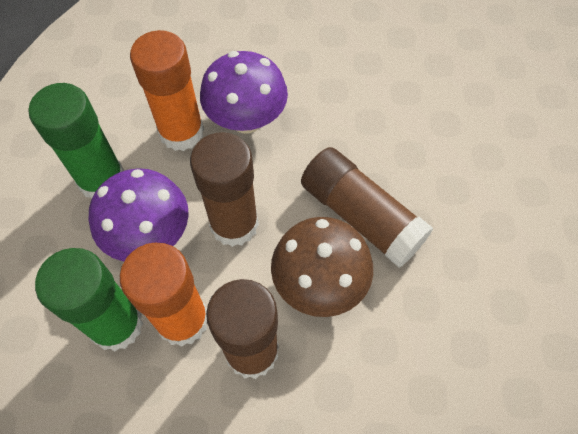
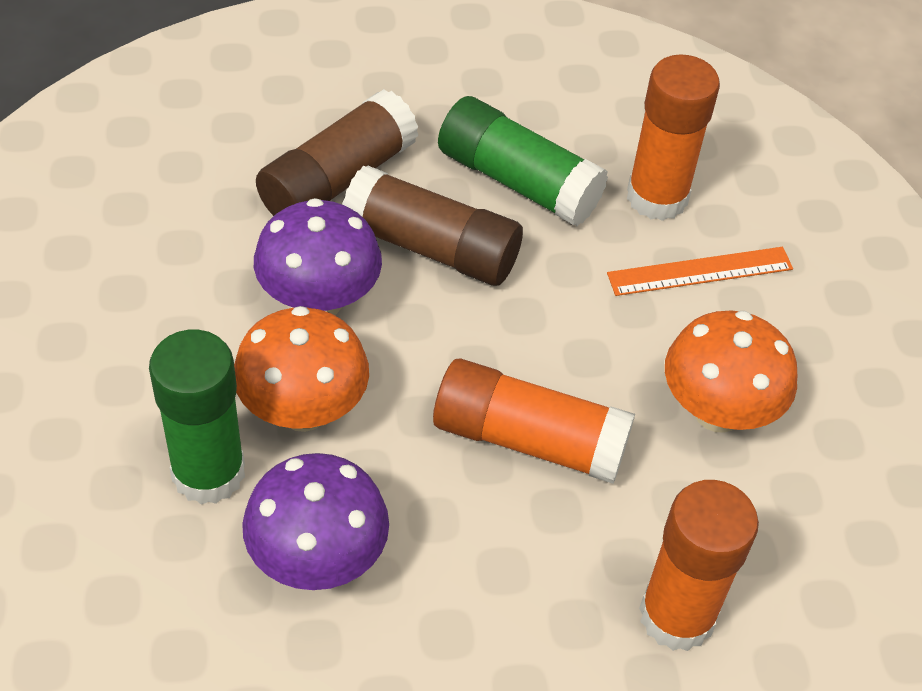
brown glue stick: [190,132,259,247] [206,279,279,379] [301,147,433,268] = 3 -> [256,89,419,216] [342,165,523,286] = 2
brown mushroom: [271,217,373,317] = 1 -> none = 0
orange glue stick: [120,243,207,347] [130,30,204,151] = 2 -> [433,358,635,484] [627,54,720,221] [639,480,759,651] = 3
orange mushroom: none = 0 -> [234,306,369,432] [665,311,797,433] = 2
orange ruler: none = 0 -> [607,247,793,296] = 1

